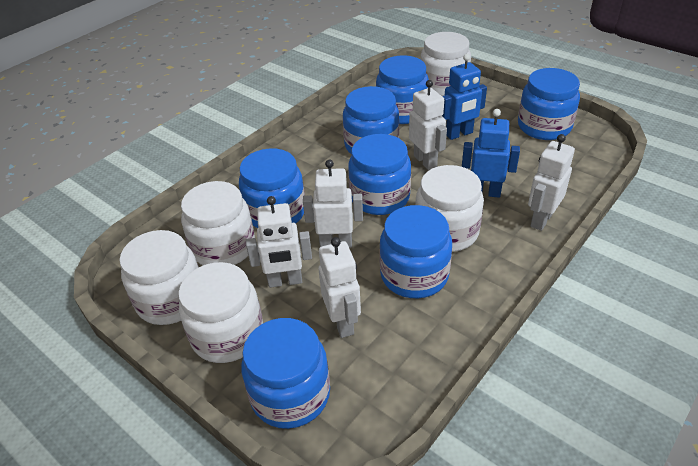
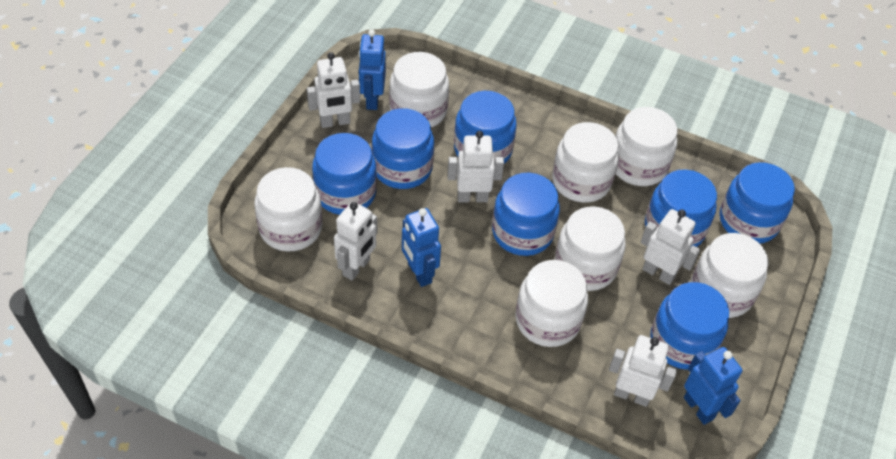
blue robot: [442,54,487,140] [462,109,520,198] = 2 -> [359,30,386,110] [402,208,441,287] [684,347,742,425] = 3
white jar: [119,230,199,325] [178,262,263,363] [181,181,255,265] [415,165,484,252] [421,32,471,96] = 5 -> [255,167,323,252] [389,52,449,128] [515,260,588,347] [552,122,619,203] [555,206,626,291] [615,107,678,186] [691,233,768,318] = 7

